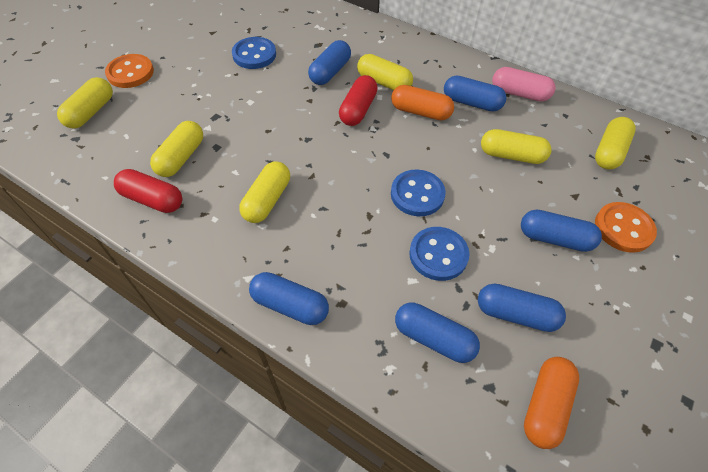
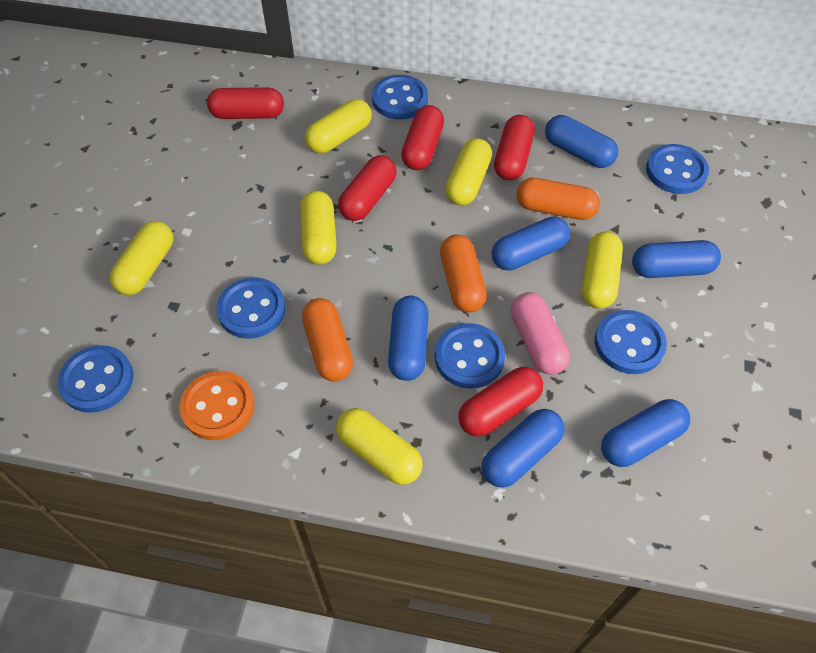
blue button: [232,37,276,69] [391,170,446,216] [409,227,470,281] = 3 -> [57,345,133,413] [216,277,286,339] [372,75,428,120] [435,323,505,389] [595,310,667,374] [646,144,709,194] = 6
orange button: [105,54,154,88] [595,202,657,253] = 2 -> [180,371,255,440] = 1
orange capsule: [391,85,454,120] [524,357,579,449] = 2 -> [302,298,353,381] [440,234,487,312] [516,178,600,220] = 3
red capsule: [114,169,182,213] [339,75,378,126] = 2 -> [207,87,284,119] [338,155,397,221] [401,105,444,170] [458,367,543,437] [494,115,535,180] = 5

